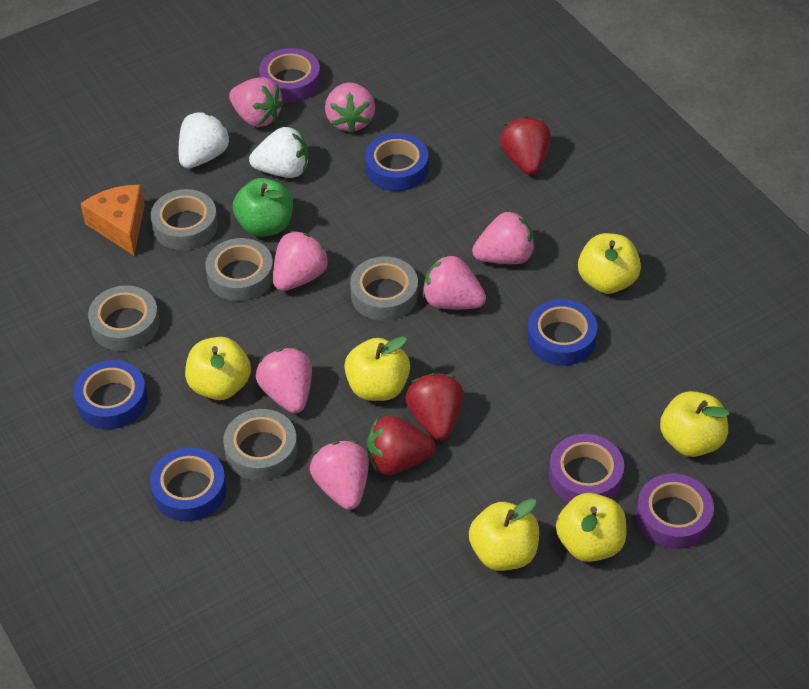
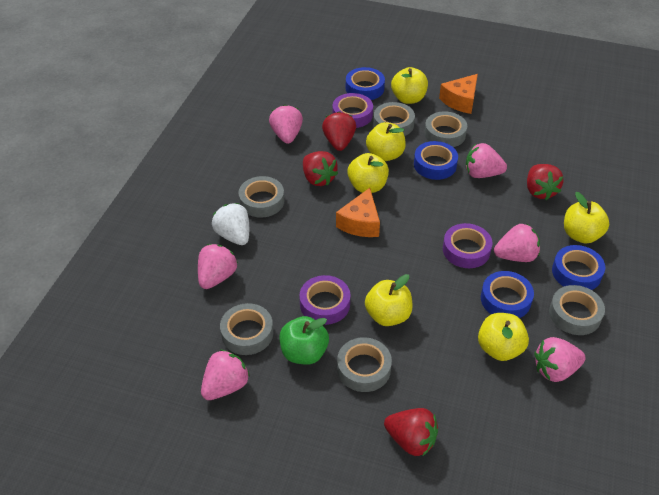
grey tape: [88,285,159,351] [151,189,218,250] [205,238,273,301] [223,409,298,481] [350,256,418,321] = 5 -> [220,303,273,355] [238,176,285,218] [337,337,392,392] [373,102,415,136] [424,111,467,147] [549,285,605,335] = 6
orange cheese: [81,185,145,255] = 1 -> [336,188,380,237] [439,74,478,114] = 2
pink strawberry: [229,77,284,127] [256,348,312,414] [273,231,329,291] [310,441,369,510] [325,82,375,133] [423,255,486,309] [472,211,534,264] = 7 -> [198,244,238,289] [201,349,250,400] [269,105,303,144] [466,143,507,178] [494,224,540,262] [534,337,586,382] = 6
red strawberry: [367,415,436,475] [405,373,463,440] [500,116,551,175] = 3 -> [303,151,338,186] [322,111,356,151] [384,408,438,457] [527,164,563,200] = 4
white strawberry: [179,112,230,168] [249,127,309,178] = 2 -> [212,203,249,245] = 1

